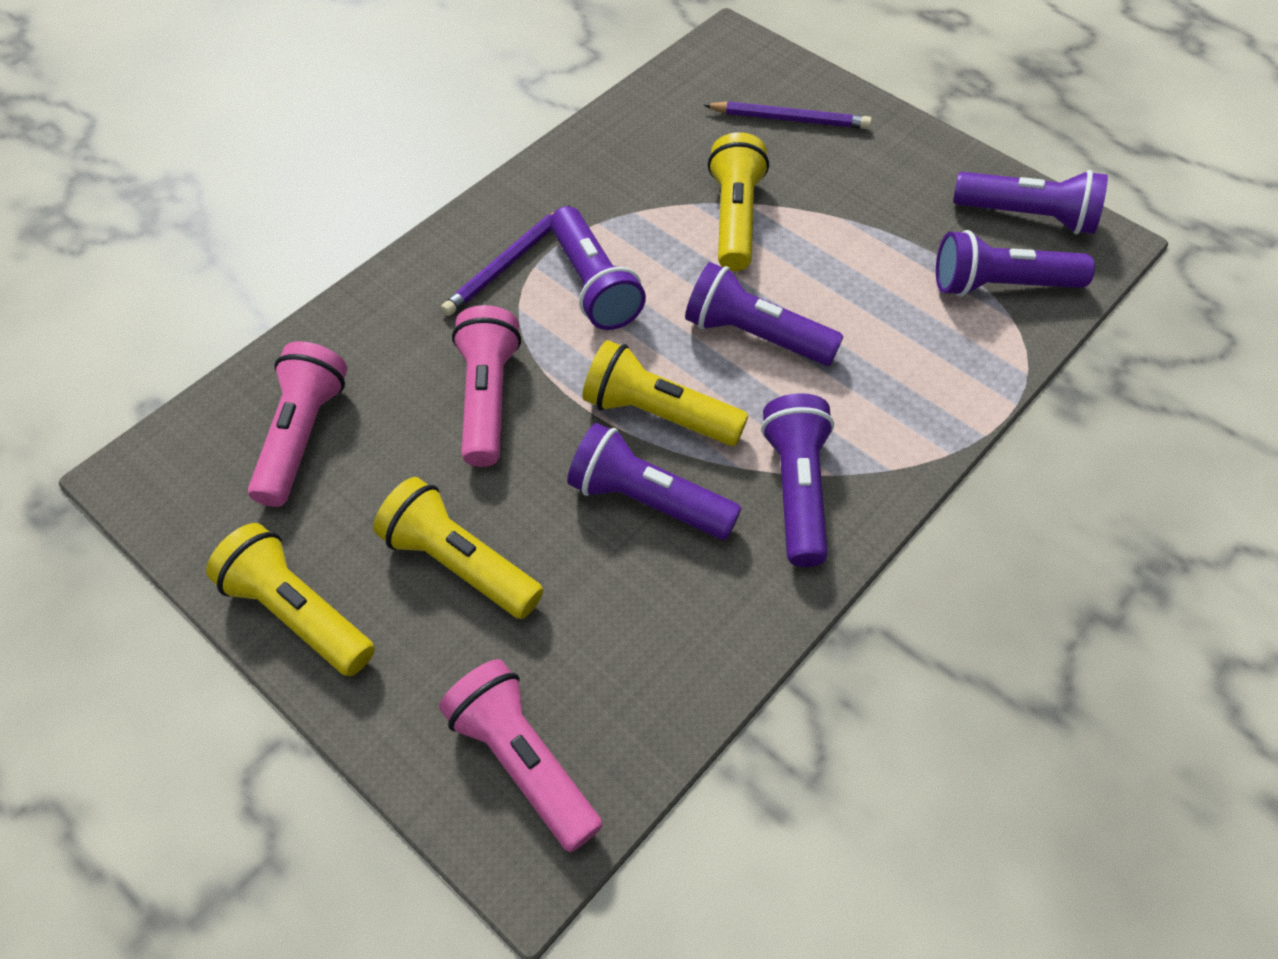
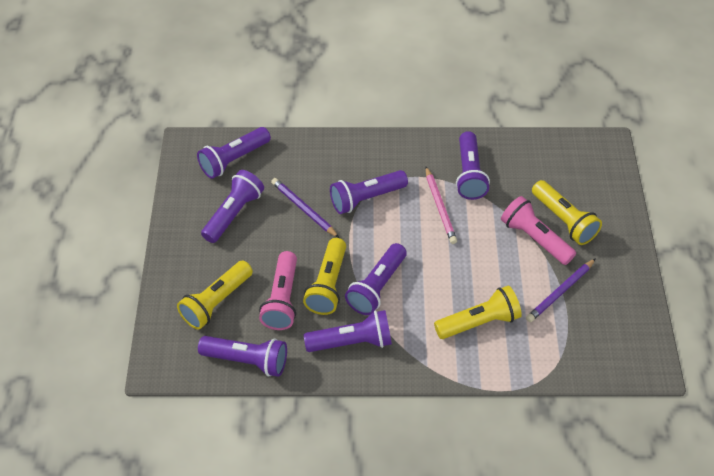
pink flashlight: [248,341,347,507] [439,659,603,852] [452,305,521,467] = 3 -> [259,251,297,330] [501,196,576,265] = 2
pink pencil: none = 0 -> [425,167,457,244] = 1
purple flashlight: [550,206,646,330] [567,423,741,540] [685,262,844,366] [761,393,834,567] [936,230,1095,297] [953,170,1108,234] = 6 -> [197,127,271,179] [198,336,287,377] [201,170,264,243] [304,310,392,352] [330,170,408,214] [345,243,407,315] [456,131,490,200] = 7

